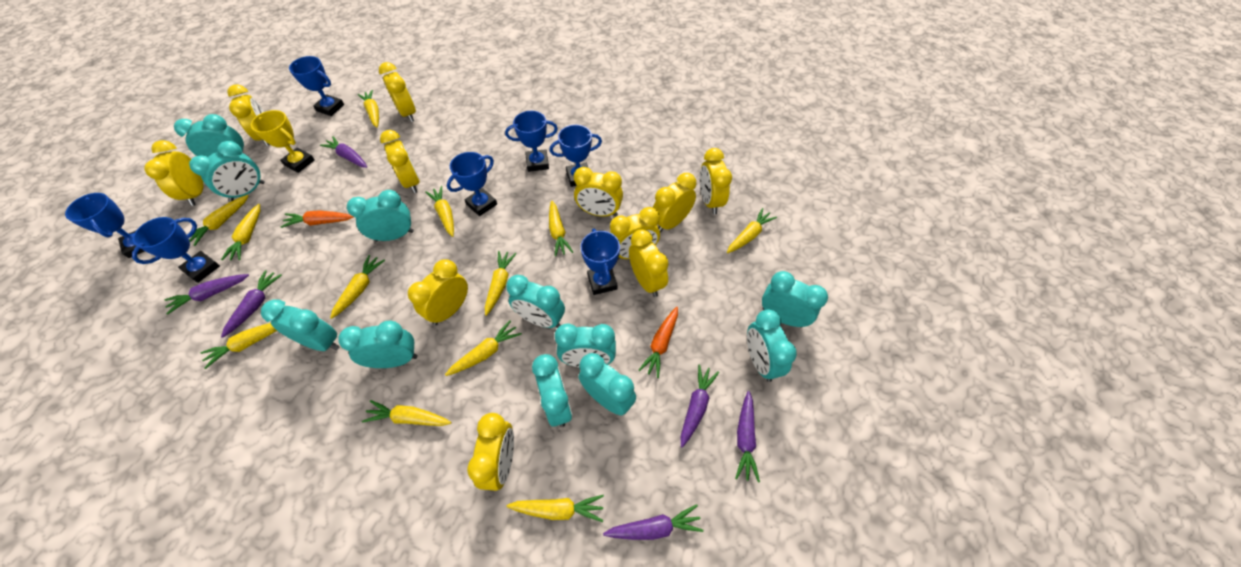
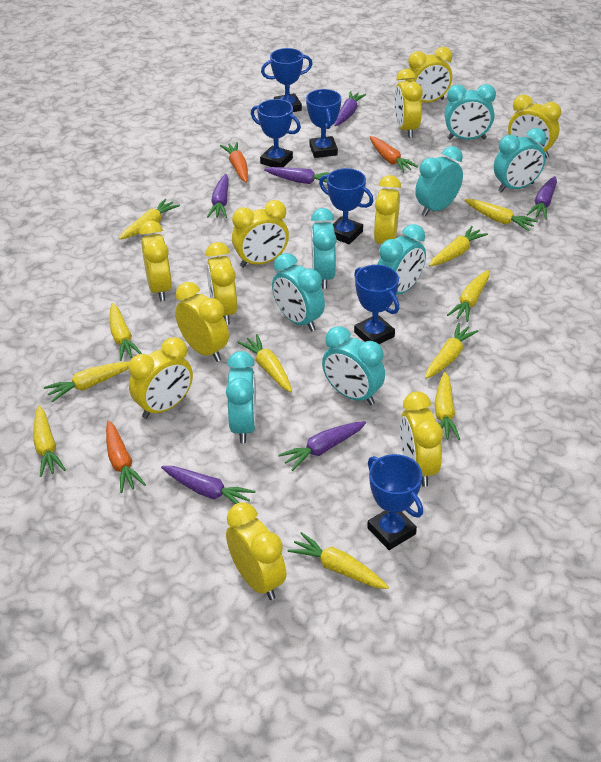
blue trophy: [65,193,145,258] [132,217,220,283] [289,56,344,116] [447,152,497,216] [505,111,558,172] [550,125,602,187] [581,229,620,295] = 7 -> [251,99,301,167] [261,48,313,112] [306,89,341,158] [319,168,373,244] [354,265,399,344] [367,454,423,550] = 6
orange carrot: [281,210,354,228] [639,307,678,378] = 2 -> [106,421,146,493] [220,142,248,183] [370,136,418,173] = 3
turquoise clock: [174,114,250,157] [189,141,265,202] [261,299,340,351] [339,321,418,368] [347,190,414,242] [506,275,565,328] [532,354,572,427] [555,323,616,367] [578,353,636,415] [747,310,797,382] [762,271,828,328] = 11 -> [226,351,256,443] [272,253,325,332] [311,208,337,289] [322,326,385,405] [377,224,426,295] [415,146,463,216] [444,84,496,140] [494,128,546,192] = 8
yellow carrot: [189,195,249,246] [201,323,277,369] [221,204,260,260] [330,255,385,319] [358,90,379,128] [362,400,451,426] [425,186,454,237] [445,320,522,376] [485,251,517,316] [507,495,604,522] [549,200,573,257] [727,208,777,253] = 12 -> [33,405,66,477] [44,362,129,402] [110,303,142,361] [119,199,180,240] [237,334,292,392] [288,532,389,589] [425,323,479,379] [429,226,488,266] [434,372,460,440] [447,270,489,322] [464,199,538,231] = 11
yellow trophy: [251,110,315,173] = 1 -> none = 0

